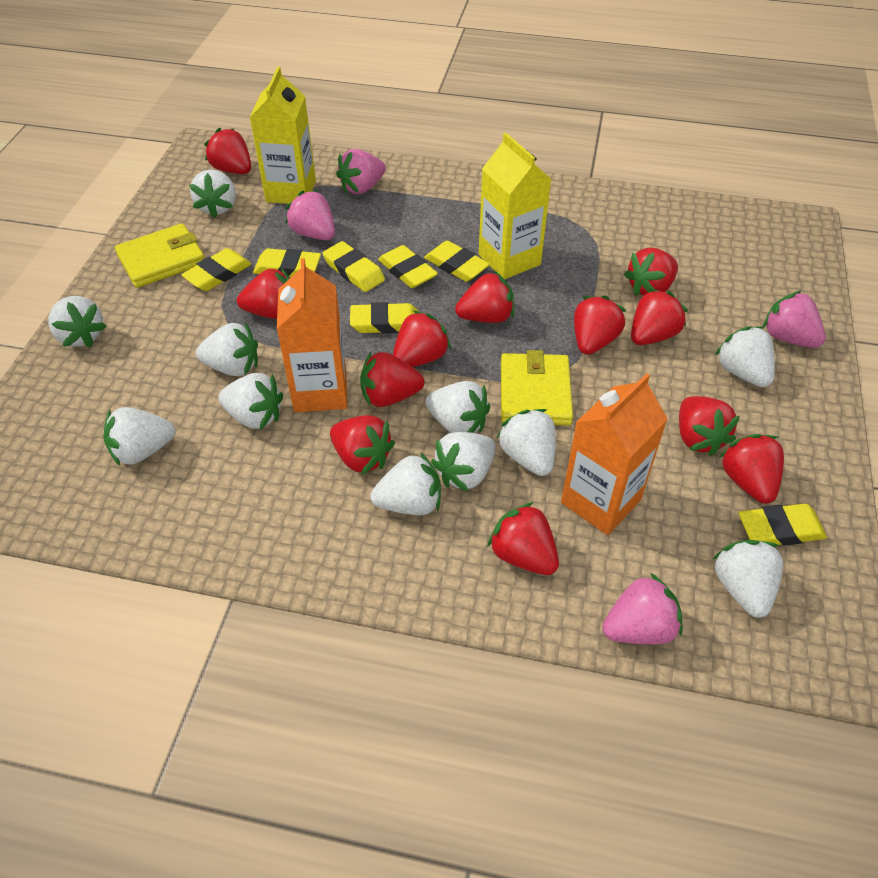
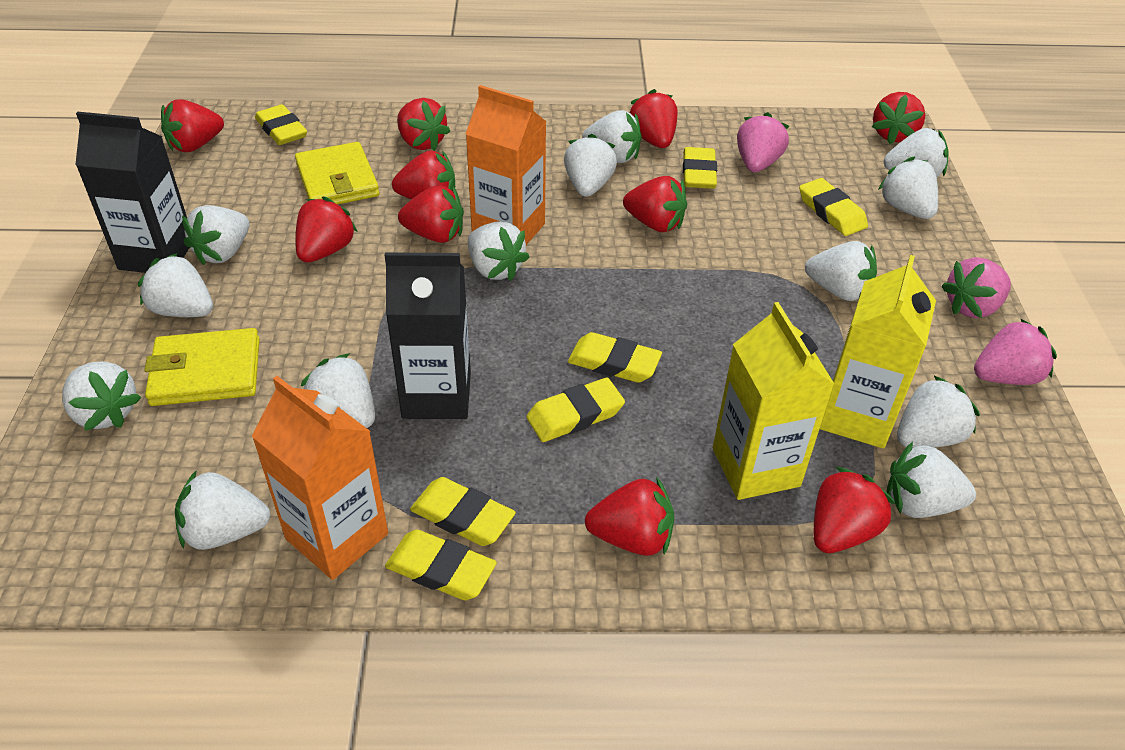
black carton: none = 0 -> [75,112,190,273] [385,252,471,419] = 2
pink strawberry: [285,190,335,240] [336,149,386,194] [603,573,683,644] [763,291,826,348] = 4 -> [737,112,789,172] [941,257,1011,318] [974,318,1057,385] = 3
red strawberry: [204,128,251,174] [237,268,289,319] [330,415,395,475] [360,352,424,407] [393,310,451,367] [455,271,514,323] [487,502,559,575] [574,296,626,355] [624,248,678,296] [631,289,688,345] [679,396,740,456] [719,434,784,504] = 12 -> [161,99,224,152] [295,196,358,263] [392,150,455,200] [397,98,450,151] [398,185,464,243] [585,477,674,556] [623,176,687,232] [629,89,678,148] [814,467,895,553] [872,92,925,144] = 10
white strawberry: [48,296,107,347] [103,407,175,466] [189,170,236,218] [196,322,258,376] [218,373,283,430] [370,452,441,515] [426,381,490,433] [431,432,496,492] [497,409,556,476] [713,540,783,618] [715,326,775,387] = 11 -> [62,361,141,431] [138,253,213,317] [175,471,270,550] [182,205,250,265] [301,353,375,428] [468,221,529,281] [564,134,617,197] [582,110,642,163] [805,241,877,301] [878,157,938,219] [884,128,949,177] [887,441,976,518] [897,375,980,448] = 13

